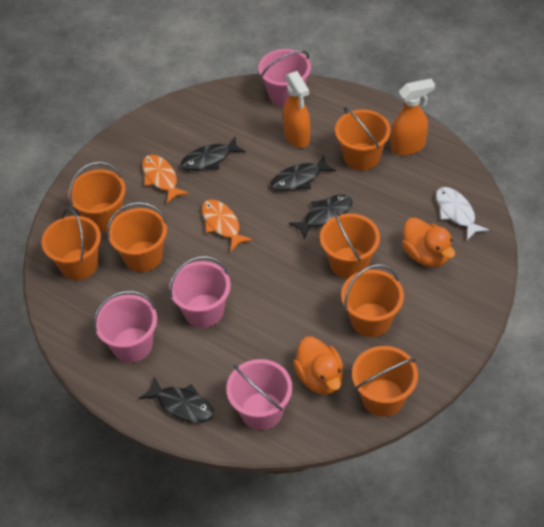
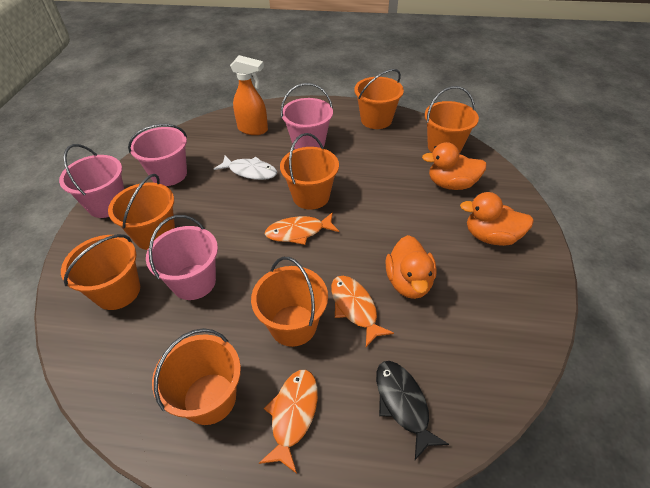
black fish: [139,377,214,423] [180,137,246,171] [271,155,336,191] [289,195,352,240] = 4 -> [376,361,449,460] = 1
orange duck: [293,337,343,395] [402,217,455,267] = 2 -> [385,235,437,299] [422,142,487,190] [460,192,534,246] = 3
orange fish: [142,155,189,204] [202,199,253,251] = 2 -> [259,370,318,474] [265,212,339,245] [331,276,394,347] = 3
orange spray bottle: [283,71,310,148] [391,79,435,155] = 2 -> [230,55,268,135] = 1

